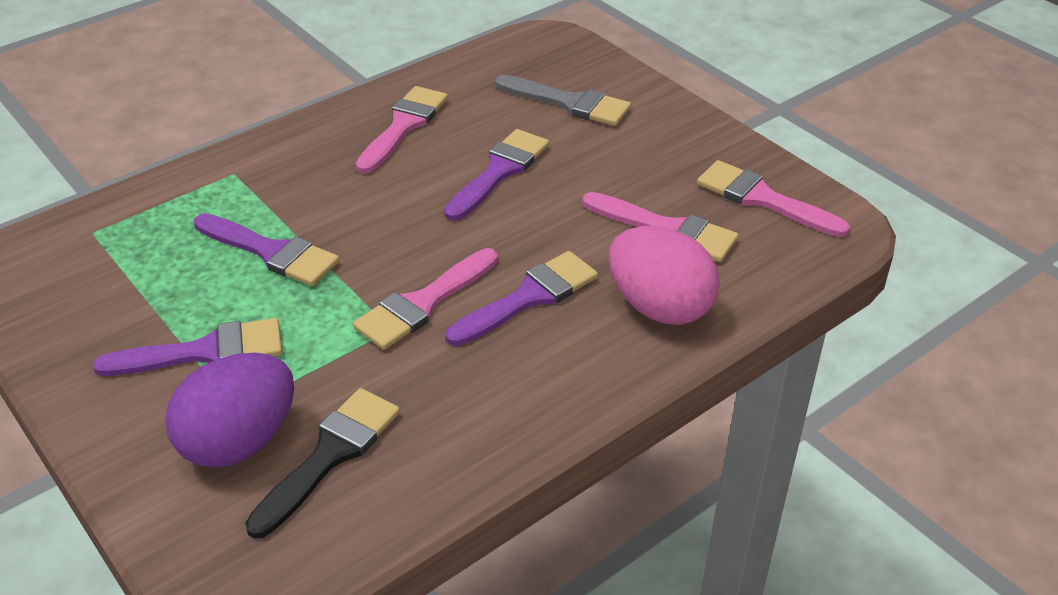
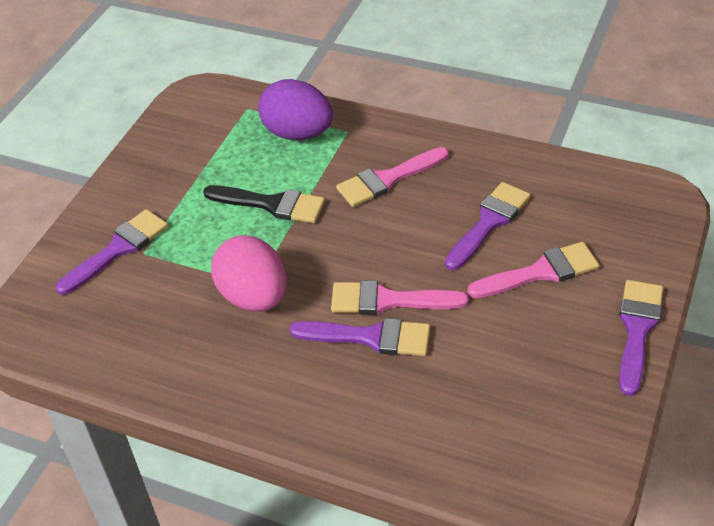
grey brush: [495,75,631,126] = 1 -> none = 0
pink brush: [353,248,498,350] [356,86,448,174] [582,192,739,262] [697,160,850,237] = 4 -> [331,280,469,315] [336,147,449,207] [467,242,599,298] = 3

